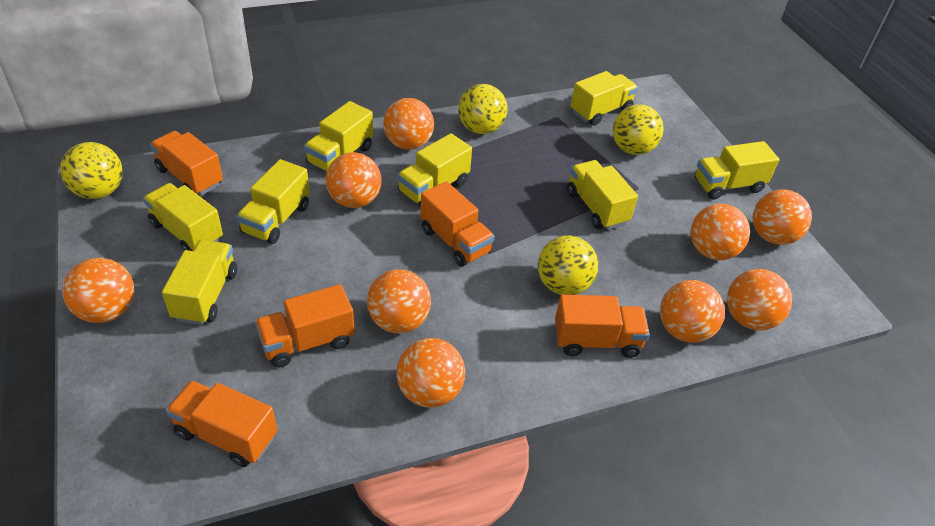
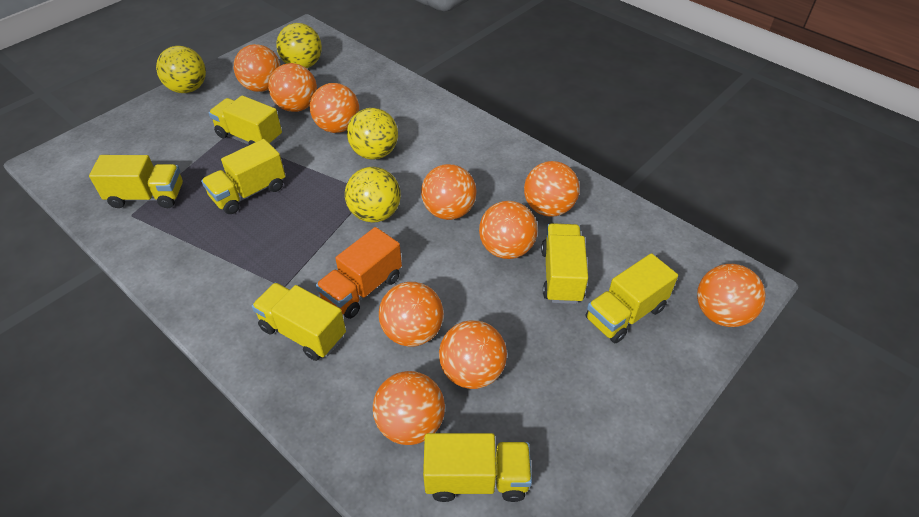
orange ball: [62,258,134,323] [325,152,381,208] [367,269,431,334] [383,98,434,150] [396,338,465,408] [660,280,725,343] [691,204,750,260] [727,269,792,331] [753,189,812,245] = 9 -> [234,44,281,92] [268,63,317,112] [310,83,359,133] [373,371,445,445] [379,282,444,347] [421,164,477,220] [439,320,507,389] [479,201,538,259] [524,161,580,216] [697,264,766,327] = 10
orange truck: [150,131,223,195] [166,380,277,467] [255,284,355,368] [420,181,495,267] [555,294,650,358] = 5 -> [316,227,402,319] = 1
yellow truck: [143,183,223,251] [162,240,237,325] [236,159,310,244] [304,101,373,172] [397,133,472,207] [567,160,638,230] [571,71,638,126] [695,141,779,200] = 8 -> [89,155,183,208] [201,139,286,214] [209,95,282,145] [252,283,346,361] [423,433,532,502] [541,223,588,304] [586,253,678,343] = 7

